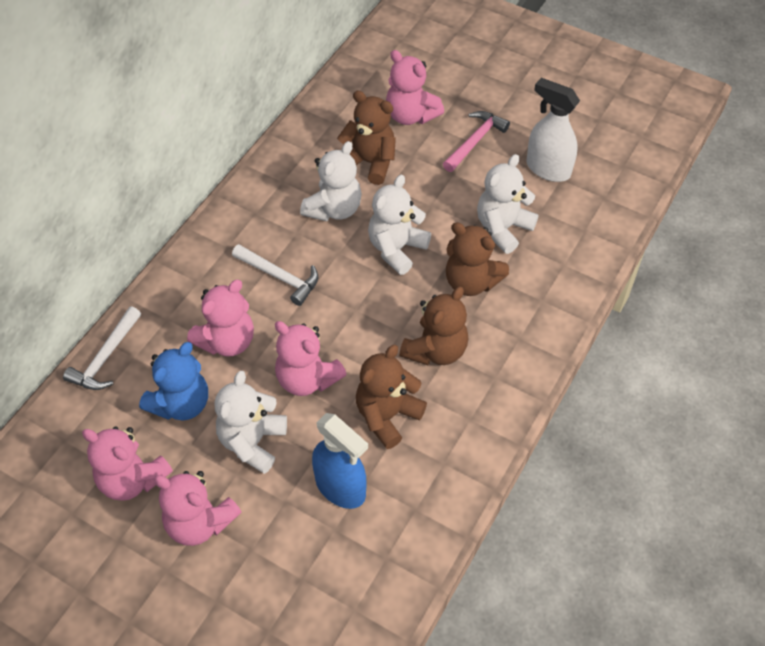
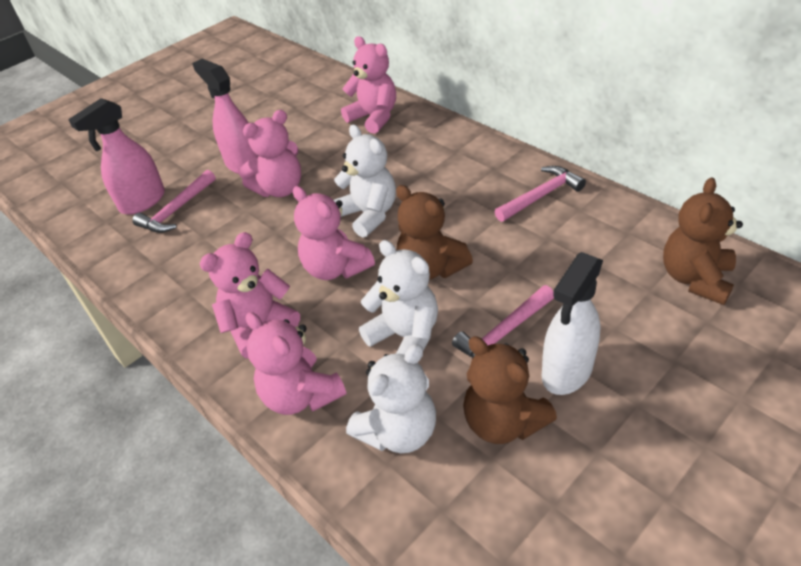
blue spray bottle: [312,413,368,509] = 1 -> none = 0
blue teddy bear: [139,342,208,420] = 1 -> none = 0
brown teddy bear: [337,91,396,185] [356,345,427,449] [399,287,468,365] [446,222,509,296] = 4 -> [396,185,473,280] [463,336,557,444] [663,178,743,305] = 3
pink hammer: [443,111,510,172] = 1 -> [132,170,216,233] [452,285,554,359] [494,166,586,222] = 3
pink spray bottle: none = 0 -> [68,98,165,215] [192,59,259,174] = 2
white hammer: [63,306,141,390] [232,244,319,306] = 2 -> none = 0
white teddy bear: [215,370,287,474] [300,141,362,221] [368,175,431,275] [477,154,539,254] = 4 -> [333,125,396,238] [346,344,436,453] [359,240,438,355] = 3

